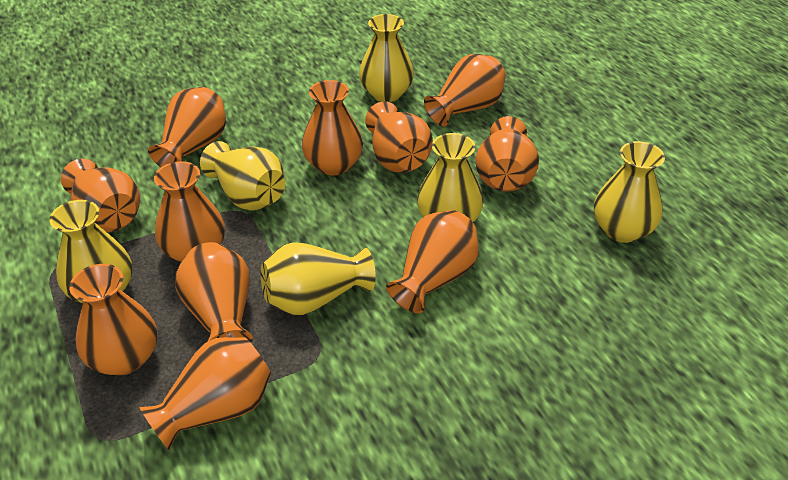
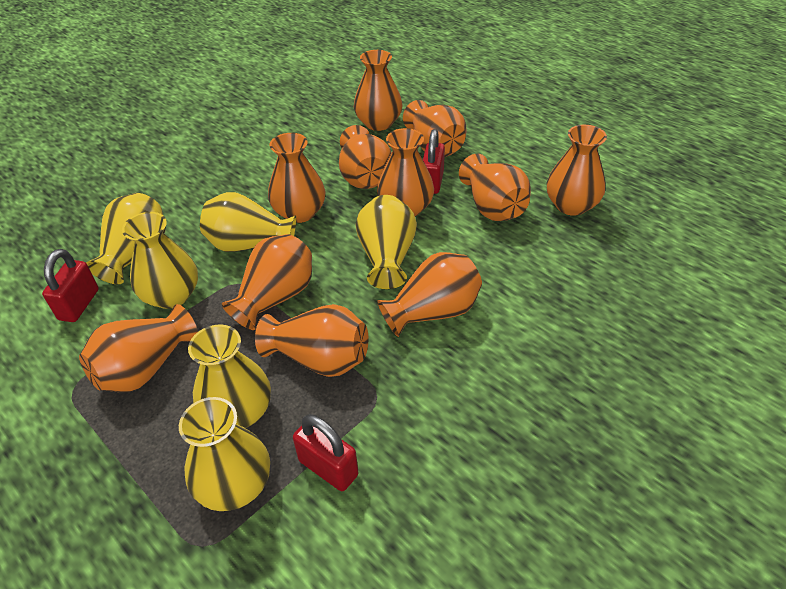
red padlock: none = 0 -> [42,249,99,322] [293,414,358,491] [423,129,445,194] = 3

